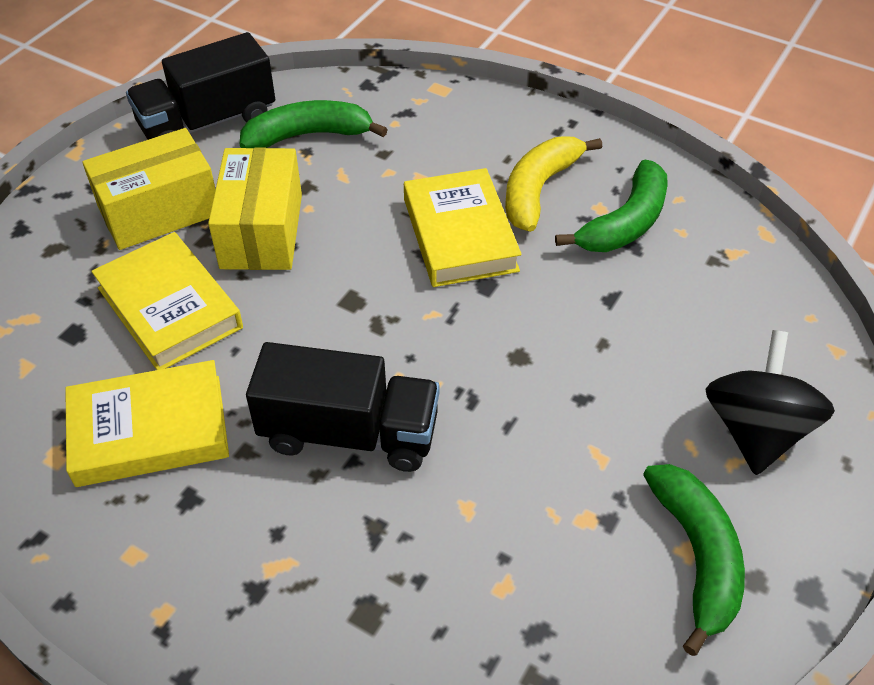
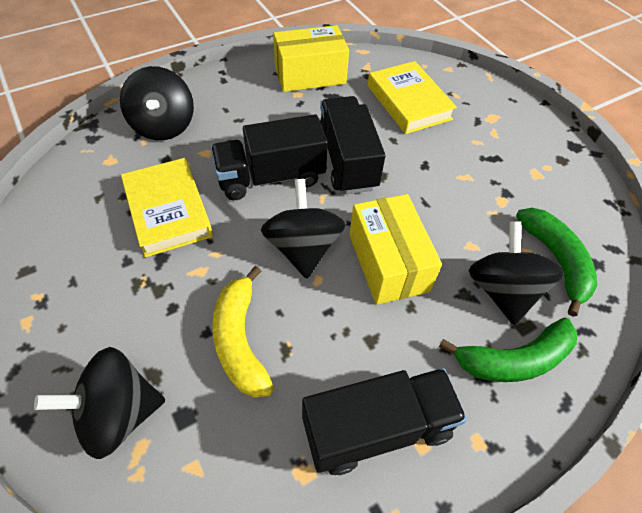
black spinning top: [706,330,835,475] = 1 -> [34,347,165,459] [120,66,194,140] [261,179,345,279] [469,221,564,325] = 4
black truck: [126,32,275,140] [246,342,440,472] = 2 -> [211,114,328,200] [302,368,467,475] [320,96,385,194] = 3
green banana: [240,100,388,148] [555,160,668,252] [643,464,745,656] = 3 -> [439,318,577,382] [516,208,598,317] = 2
yellow book: [65,360,229,487] [92,232,243,370] [404,168,522,287] = 3 -> [121,158,213,257] [368,61,457,134] = 2

